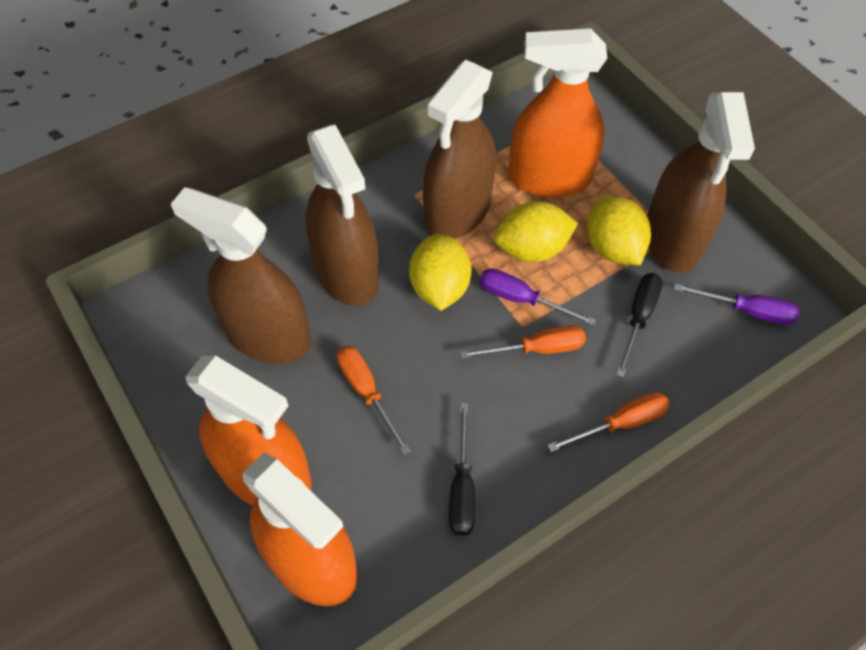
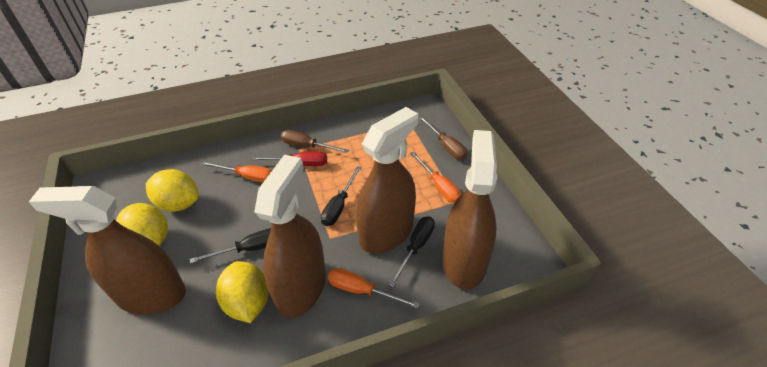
black screwdriver: [449,403,475,536] [616,273,663,377] = 2 -> [190,228,271,264] [321,166,361,226] [389,216,435,287] = 3
brown screwdriver: none = 0 -> [281,130,349,153] [419,116,467,160] = 2
orange spray bottle: [185,355,312,505] [243,453,357,606] [508,28,607,197] = 3 -> none = 0
purple screwdriver: [480,269,596,326] [674,284,800,325] = 2 -> none = 0
red screwdriver: none = 0 -> [252,151,327,166] = 1

